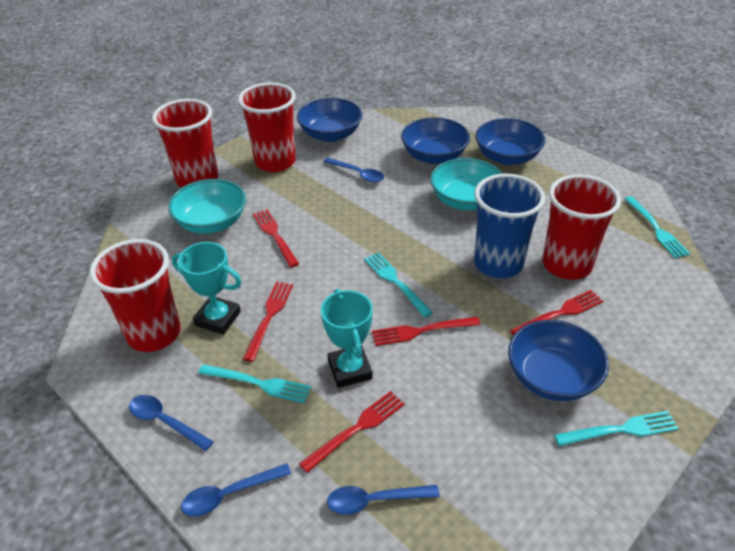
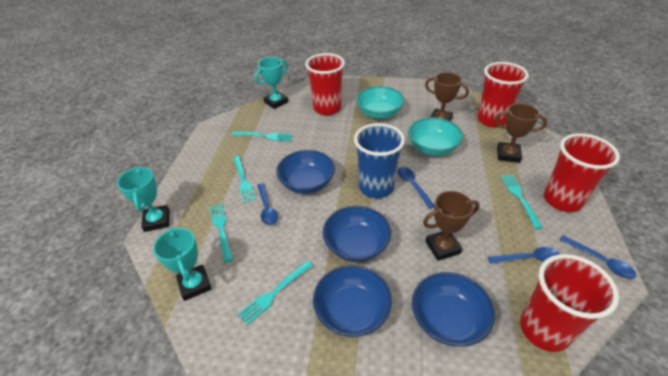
brown trophy: none = 0 -> [423,191,479,261] [425,72,469,121] [494,103,547,163] = 3
red fork: [243,282,293,362] [253,209,299,268] [299,391,405,473] [372,317,481,346] [510,290,603,335] = 5 -> none = 0
turquoise fork: [198,364,311,403] [364,252,433,318] [554,411,679,446] [624,196,690,258] = 4 -> [209,204,233,263] [232,131,293,141] [233,156,256,203] [238,260,313,325] [501,175,543,229] = 5
turquoise trophy: [172,242,241,335] [321,289,373,388] = 2 -> [117,167,169,232] [153,227,212,301] [255,57,288,109] = 3

